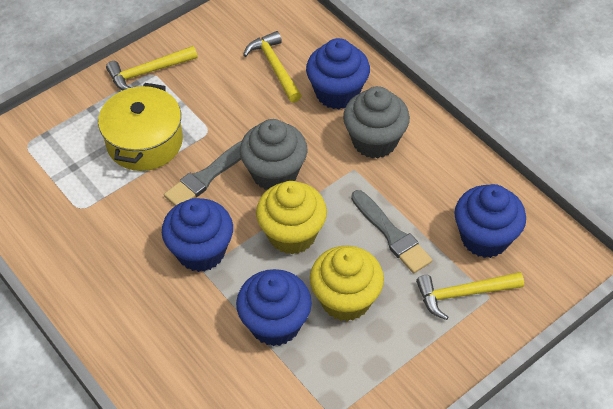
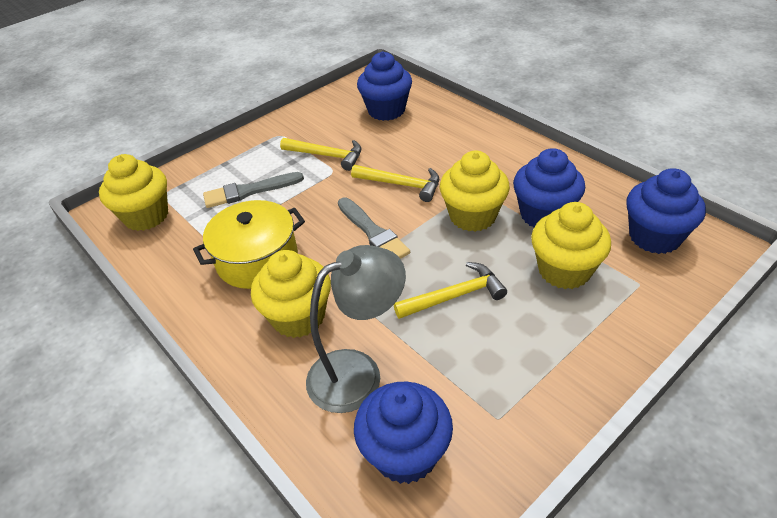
grey cupcake: [240,119,308,190] [343,86,410,158] = 2 -> none = 0
grey lamp: none = 0 -> [306,245,406,413] = 1
yellow cupcake: [256,181,327,254] [310,246,384,321] = 2 -> [99,154,168,231] [251,250,331,338] [440,151,510,232] [531,202,611,289] = 4

